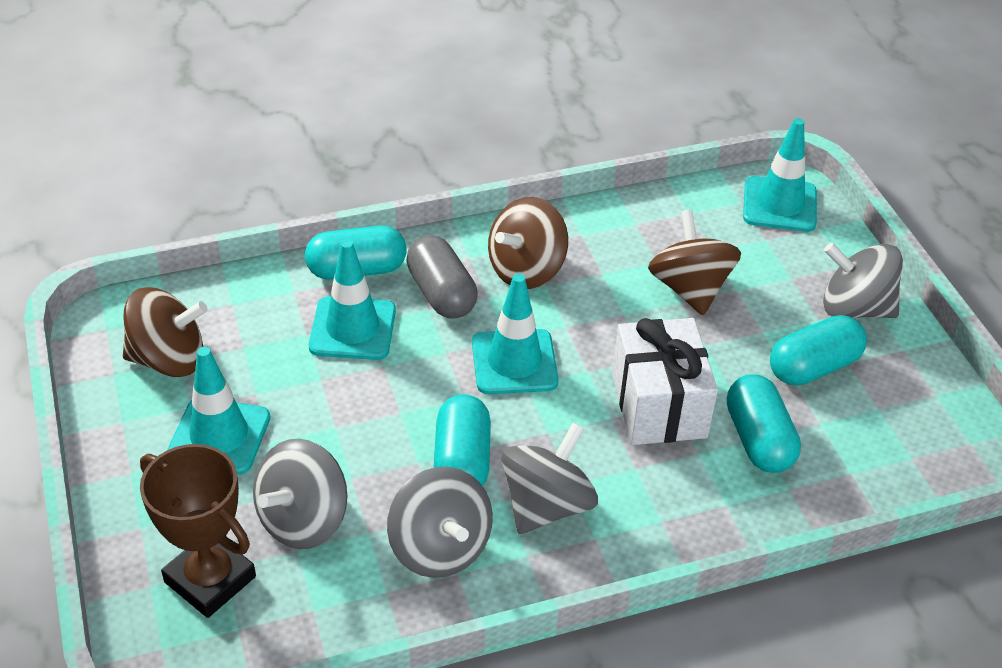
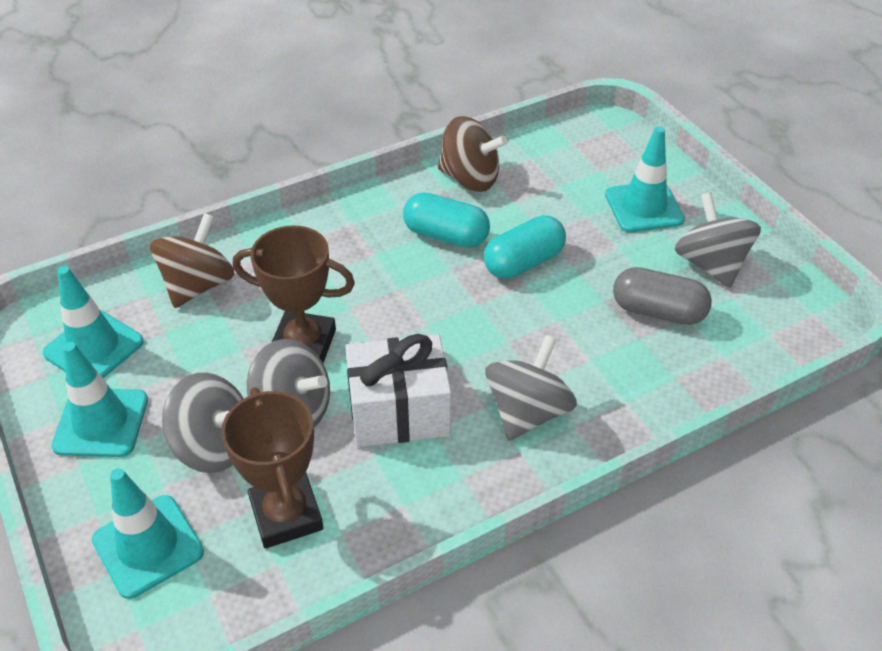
brown spinning top: [123,287,208,377] [488,197,568,289] [648,210,741,315] = 3 -> [150,213,235,308] [438,116,508,192] = 2
brown trophy: [140,444,256,618] = 1 -> [221,387,323,548] [233,225,355,363] = 2
turquoise capsule: [305,226,406,280] [434,394,491,486] [727,374,801,473] [770,315,867,385] = 4 -> [403,192,490,248] [483,215,566,279] = 2

